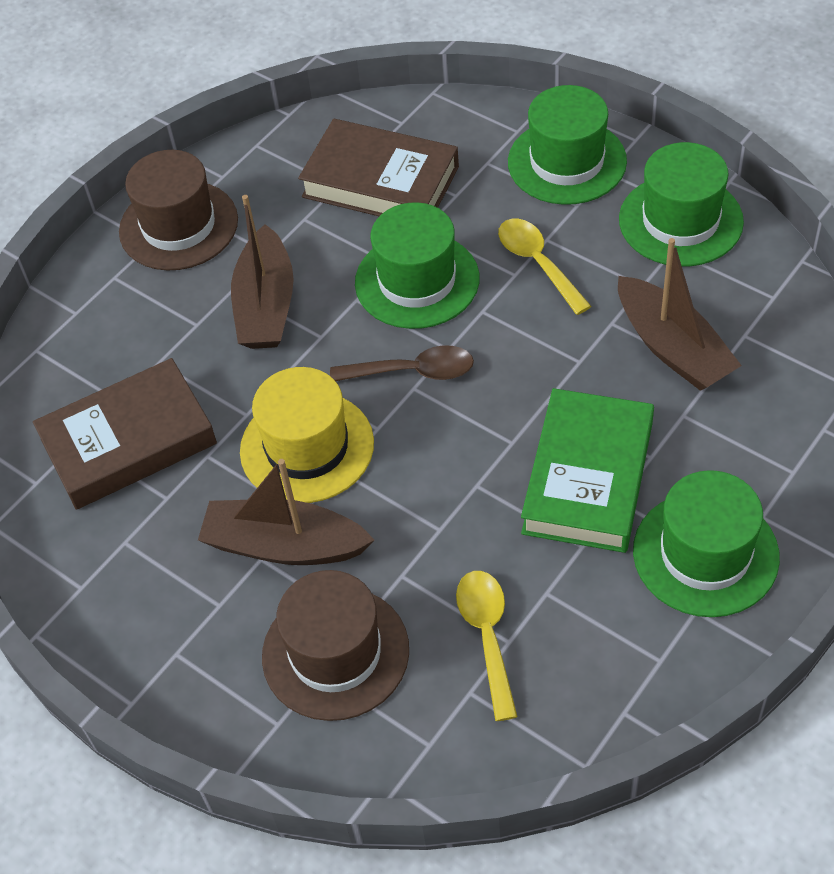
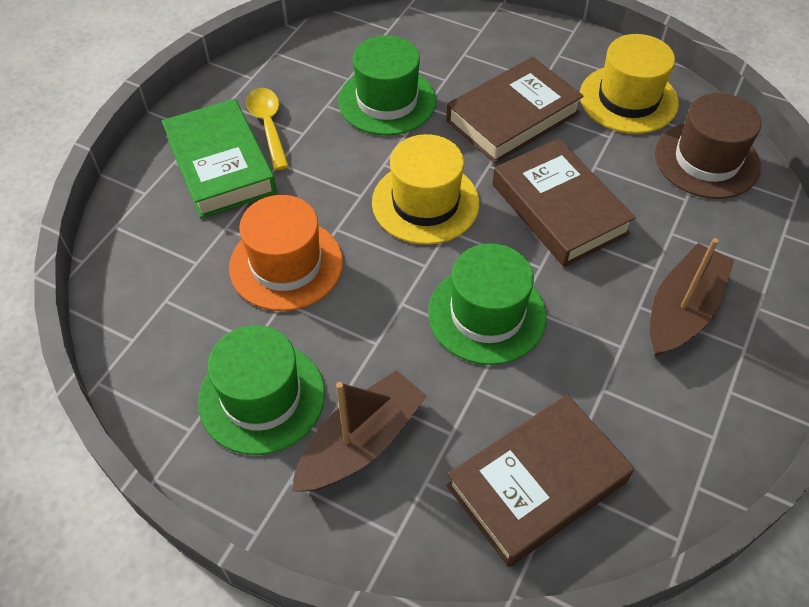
brown boat: [198,459,374,565] [231,195,294,349] [618,238,742,391] = 3 -> [292,370,427,492] [650,238,734,357] = 2
brown book: [33,358,217,510] [298,119,459,216] = 2 -> [446,57,584,163] [447,394,634,567] [492,138,636,267] = 3
brown hat: [119,150,238,271] [262,570,409,721] = 2 -> [655,93,761,199] = 1
brown spoon: [330,345,474,381] = 1 -> none = 0
green hat: [355,202,479,329] [508,85,627,205] [619,142,744,266] [633,470,780,617] = 4 -> [198,325,325,455] [338,35,436,136] [428,243,547,365] = 3
orange hat: none = 0 -> [229,195,343,311] = 1
yellow hat: [240,367,374,503] = 1 -> [372,134,479,245] [580,34,679,134] = 2
yellow spoon: [456,571,518,721] [498,219,592,315] = 2 -> [246,88,289,170] = 1

